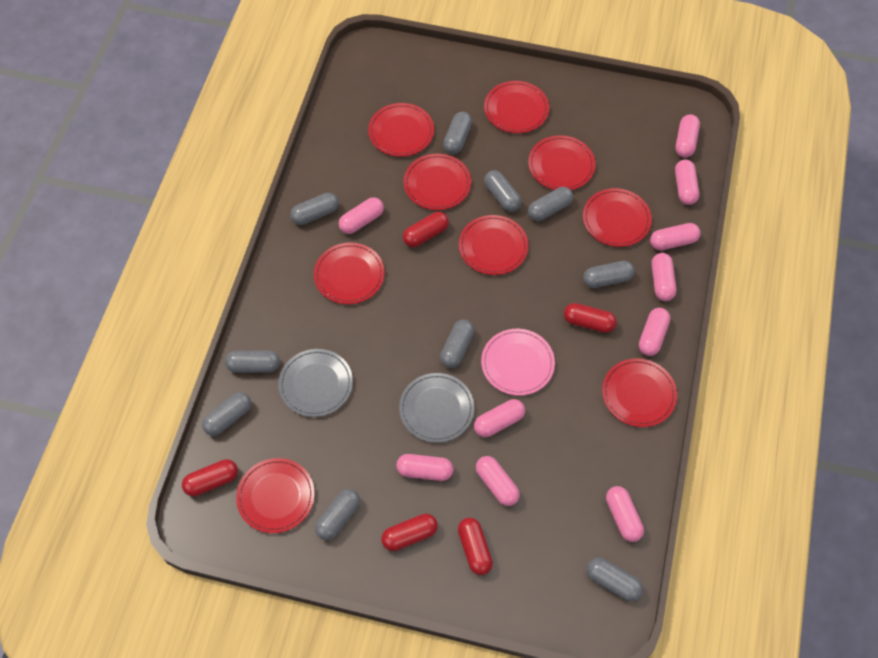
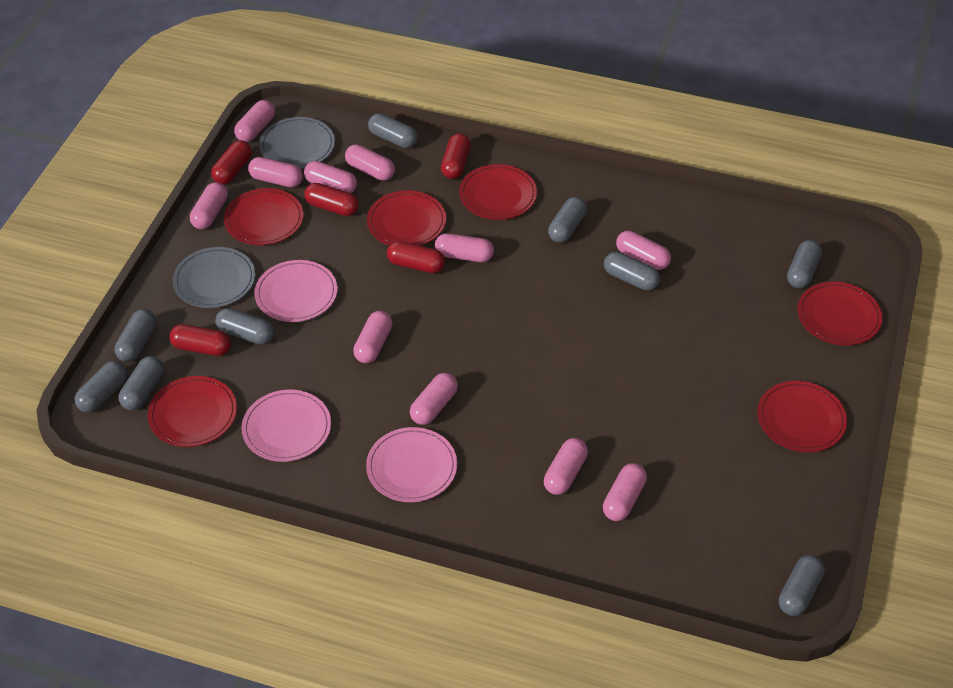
grey capsule: [202,392,251,436] [225,351,280,373] [290,193,339,225] [315,489,360,540] [440,319,474,368] [443,112,472,154] [484,170,521,212] [528,187,573,221] [583,261,635,288] [587,558,643,601] = 10 -> [74,361,127,413] [114,309,156,362] [119,356,164,410] [215,308,274,344] [368,113,418,148] [548,197,587,243] [604,252,660,291] [779,555,825,616] [787,240,822,288] = 9
pink capsule: [339,197,384,234] [396,454,453,481] [474,399,525,437] [476,456,520,506] [606,486,644,542] [639,308,670,356] [650,223,700,251] [651,253,676,301] [675,159,699,205] [676,114,700,157] = 10 -> [190,182,228,229] [234,100,275,142] [248,157,303,187] [304,161,357,193] [345,144,395,181] [353,311,392,363] [410,373,458,425] [435,233,494,262] [544,438,588,495] [603,463,647,521] [616,231,671,270] = 11
pink plate: [481,329,555,396] = 1 -> [242,390,331,462] [254,260,338,322] [366,427,457,502] = 3
red plate: [236,458,315,533] [314,243,385,304] [368,103,434,157] [404,154,471,210] [459,215,529,275] [484,81,549,133] [528,135,596,190] [583,188,652,247] [602,358,677,427] = 9 -> [148,376,237,447] [224,188,304,245] [367,191,446,246] [459,164,537,220] [757,381,847,452] [798,282,883,345] = 6

